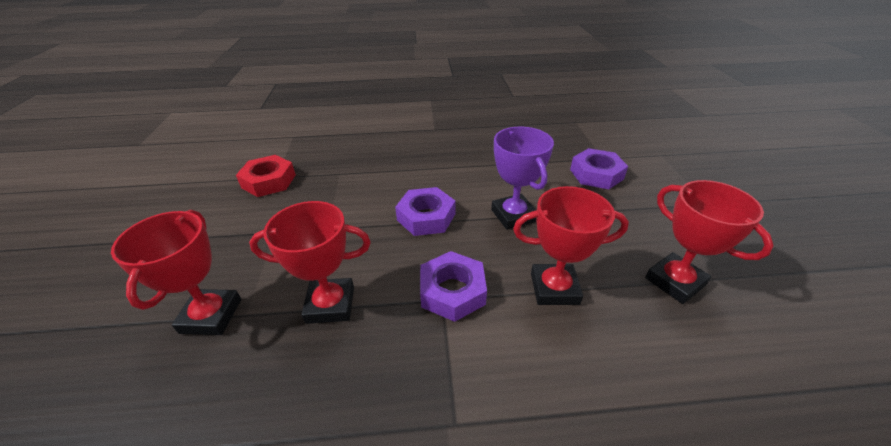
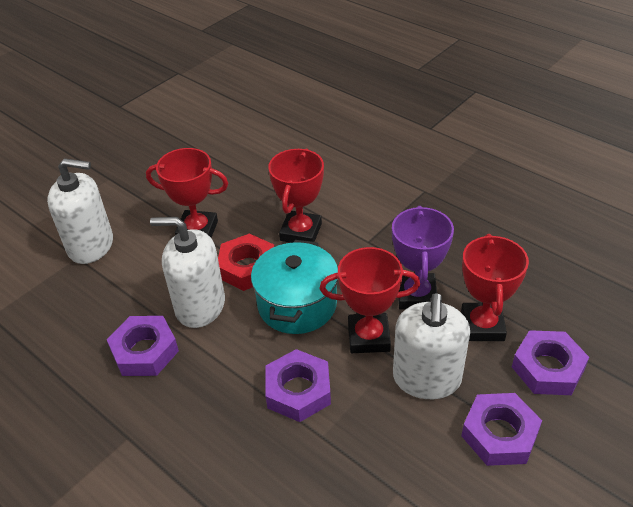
purple nut: [395,187,455,236] [420,251,487,322] [570,148,628,189] = 3 -> [107,316,179,376] [265,349,331,422] [461,393,542,466] [512,330,589,395] = 4
turquoise pot: none = 0 -> [251,240,338,334] = 1
white soap dispenser: none = 0 -> [47,158,113,264] [150,217,225,328] [393,293,470,399] = 3

